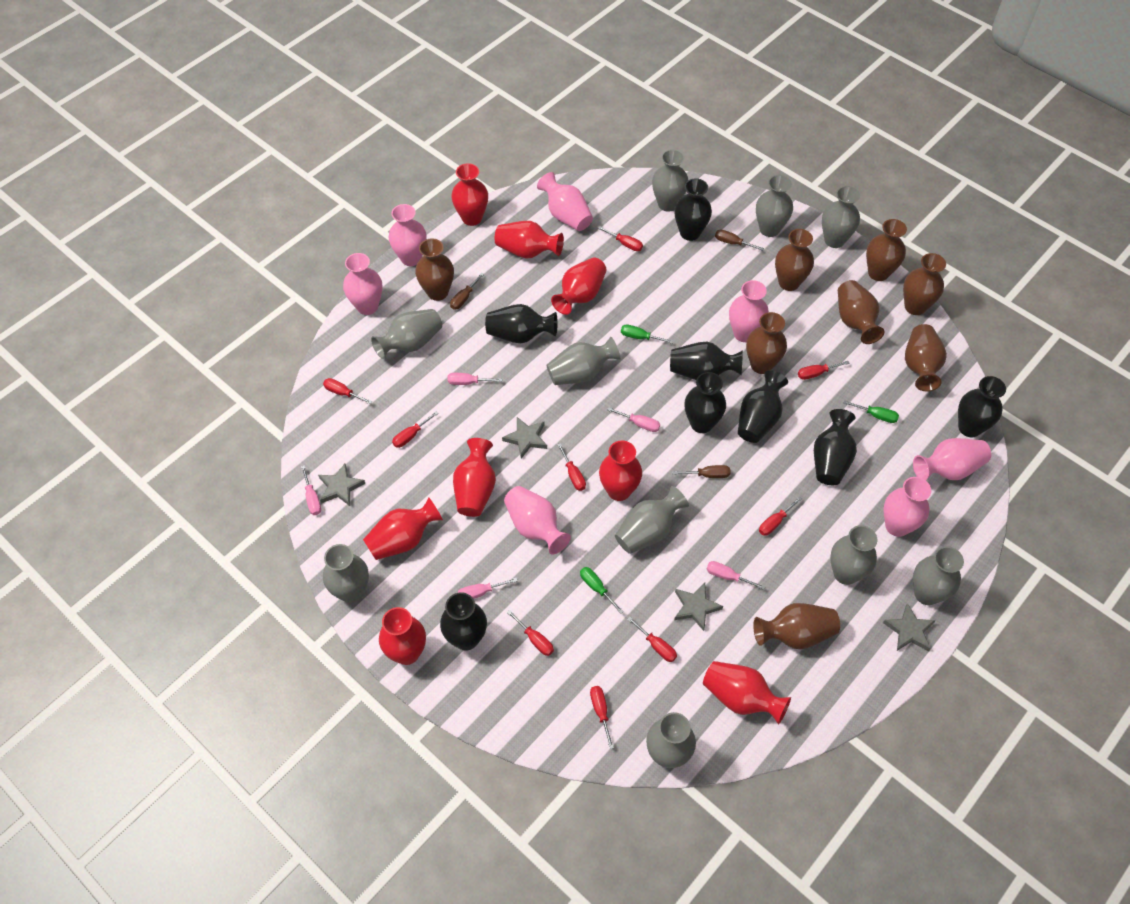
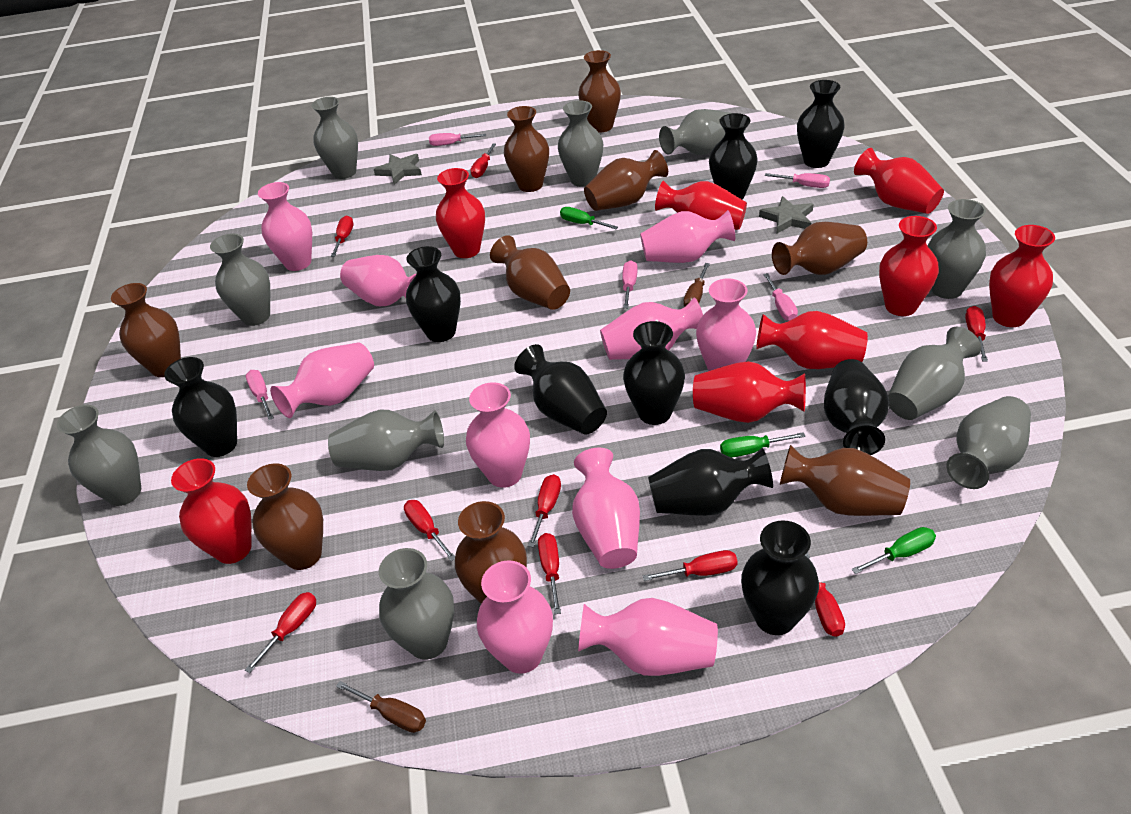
black vase: [440,592,487,650] [485,304,558,343] [670,342,743,380] [674,178,712,241] [684,372,726,433] [738,370,788,443] [814,409,857,485] [958,376,1006,437] = 8 -> [164,357,237,457] [406,246,461,342] [514,344,607,435] [623,321,685,425] [648,448,773,516] [709,113,758,200] [741,520,819,635] [797,80,845,168] [824,359,889,455] = 9
brown screwdriver: [450,273,484,310] [673,465,730,478] [715,229,764,251] = 3 -> [336,681,426,733] [684,263,710,307] = 2
brown vase: [415,238,454,301] [746,312,787,374] [753,603,840,650] [775,229,814,291] [838,280,885,344] [866,219,907,281] [903,253,946,315] [905,324,947,391] = 8 -> [111,283,181,377] [247,463,323,570] [455,501,527,604] [490,235,570,310] [504,106,549,192] [578,50,621,132] [584,150,668,211] [772,222,867,275] [780,445,910,516] = 9
grey star: [318,464,365,506] [502,417,547,459] [674,583,723,631] [883,603,936,651] = 4 -> [374,154,422,185] [759,196,814,233] = 2
pink vase: [343,253,382,315] [389,204,427,266] [504,486,571,554] [537,172,593,231] [729,280,769,342] [883,477,931,537] [913,438,991,480] = 7 -> [258,182,312,271] [270,343,374,418] [340,255,417,306] [466,382,530,488] [477,560,553,674] [572,447,640,569] [578,598,718,676] [600,297,703,360] [640,210,735,263] [696,278,756,371] = 10

